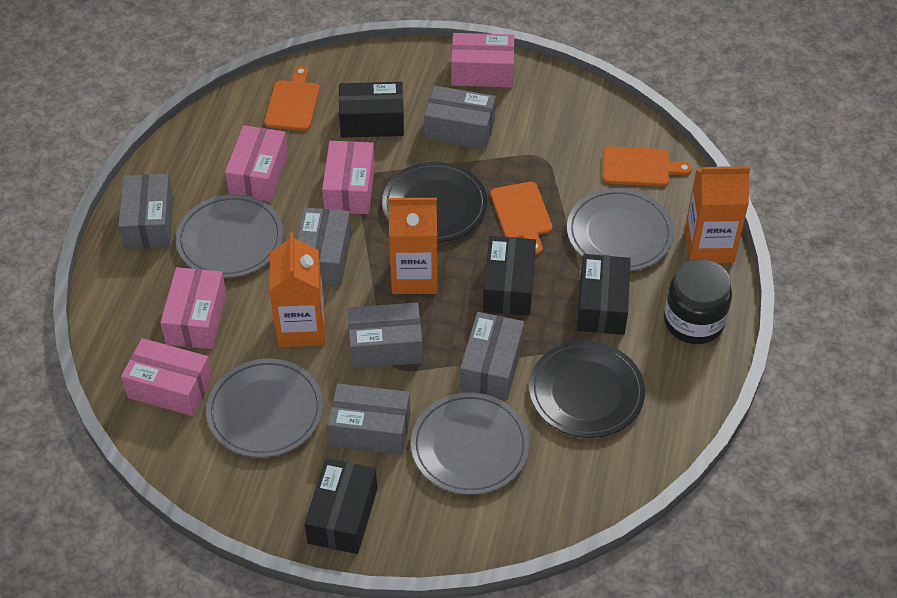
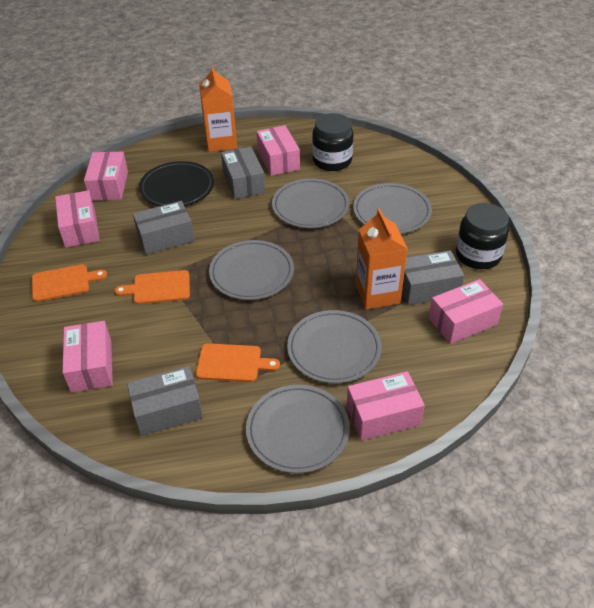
black box: [304,458,377,554] [339,82,404,138] [483,236,536,316] [577,254,631,335] = 4 -> none = 0
black jar: [664,259,732,344] = 1 -> [312,113,353,171] [456,203,509,269] = 2
black plate: [382,162,488,242] [529,340,645,438] = 2 -> [139,161,214,206] = 1
grey box: [118,174,174,249] [297,207,351,286] [328,384,411,455] [347,302,423,368] [424,86,496,149] [460,312,524,400] = 6 -> [127,366,203,436] [133,201,195,255] [221,146,265,199] [402,250,464,305] = 4
grey plate: [176,194,283,278] [206,358,323,458] [411,392,530,495] [567,188,674,271] = 4 -> [209,240,294,300] [246,385,350,473] [272,178,350,228] [287,310,382,383] [353,183,432,234] = 5
orange carton: [269,233,325,347] [388,198,438,294] [685,165,750,263] = 3 -> [199,66,237,152] [356,208,408,310] = 2
pink box: [121,338,213,416] [160,267,227,349] [225,125,288,202] [322,141,375,214] [451,33,514,87] = 5 -> [55,190,100,248] [62,321,113,393] [84,152,128,201] [257,125,300,176] [347,371,425,441] [429,279,503,344] = 6

